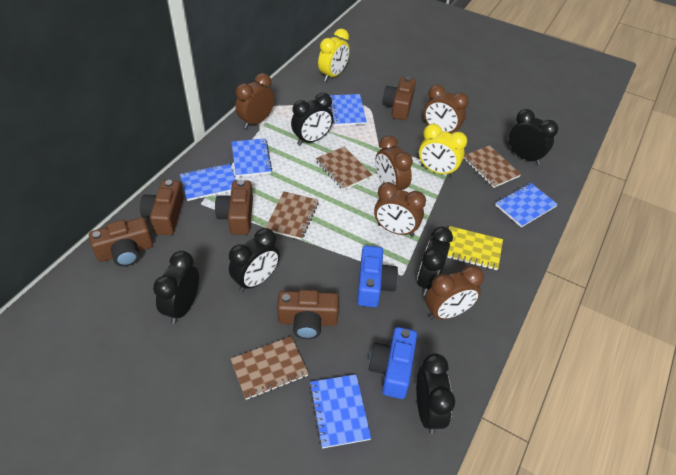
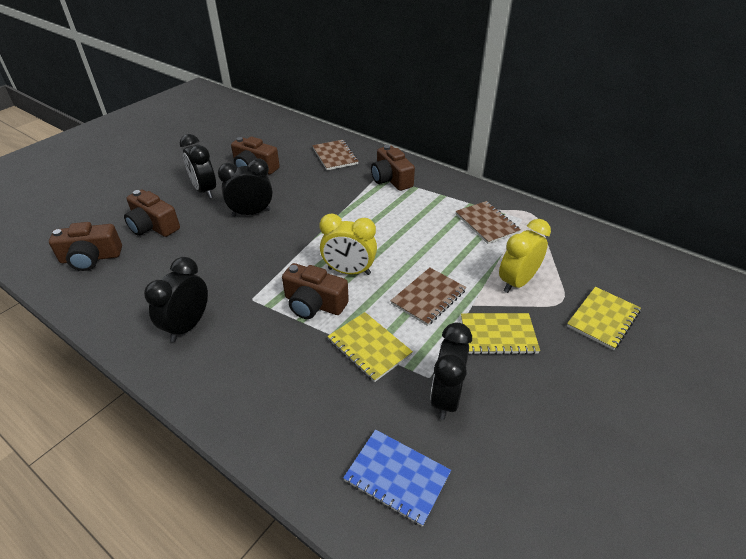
black clock: [153,251,199,324] [229,228,280,292] [291,93,333,145] [416,353,455,434] [417,226,453,296] [509,109,558,164] = 6 -> [144,257,208,342] [180,134,216,198] [218,158,273,217] [430,323,472,420] = 4
blue camera: [357,246,398,307] [369,327,417,399] = 2 -> none = 0
blue notebook: [180,164,236,201] [232,138,272,177] [309,374,371,448] [330,94,367,126] [495,183,558,228] = 5 -> [343,429,451,527] = 1
brown clock: [235,73,274,129] [374,182,426,237] [375,135,413,190] [424,85,469,134] [425,265,484,320] = 5 -> none = 0
brown notebook: [231,336,309,400] [265,191,319,240] [316,147,372,190] [463,145,521,188] = 4 -> [312,140,359,170] [390,268,466,326] [455,201,521,244] = 3
yellow notebook: [447,226,503,270] = 1 -> [327,312,413,382] [461,313,540,355] [567,287,641,350] = 3

